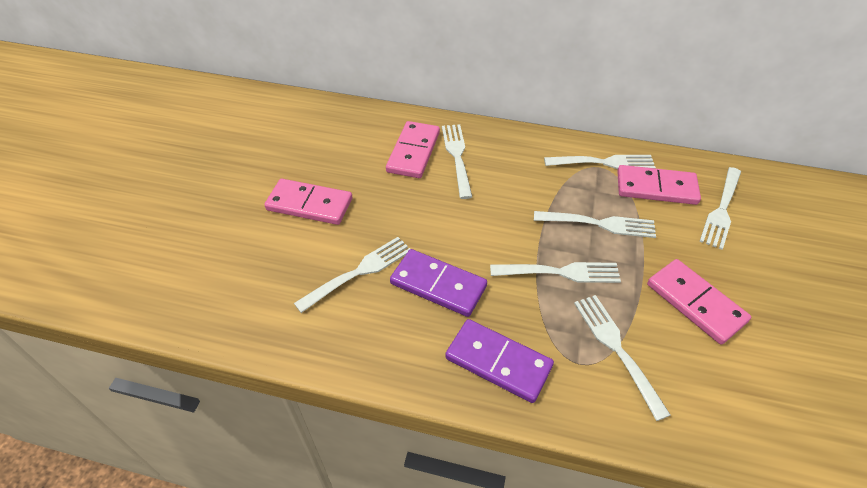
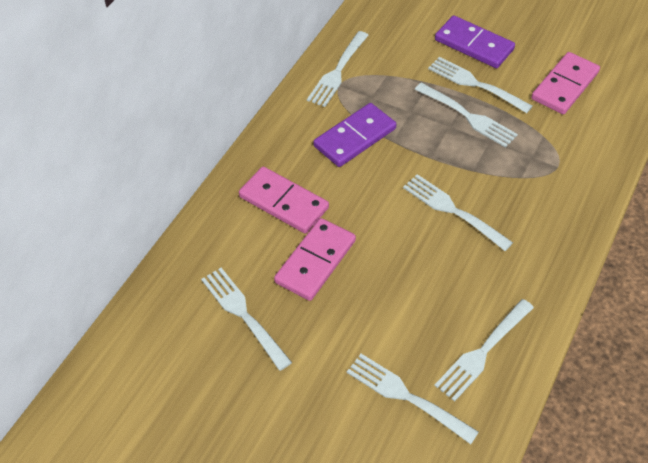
pink domino: [264,179,352,225] [386,121,440,178] [617,165,701,205] [647,259,751,345] = 4 -> [239,166,329,233] [274,218,356,301] [531,52,600,114] = 3

